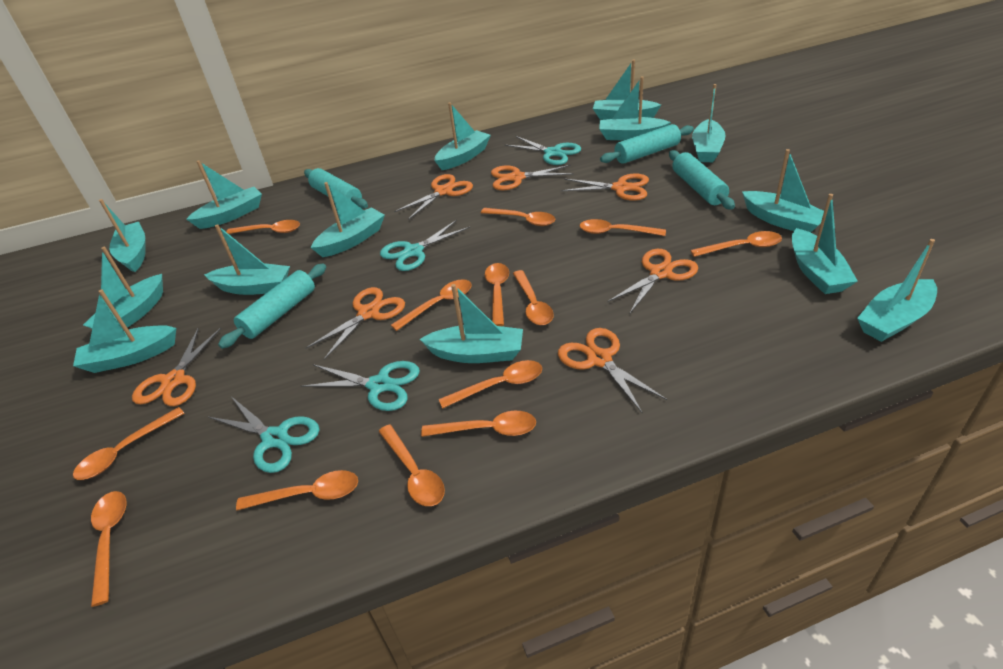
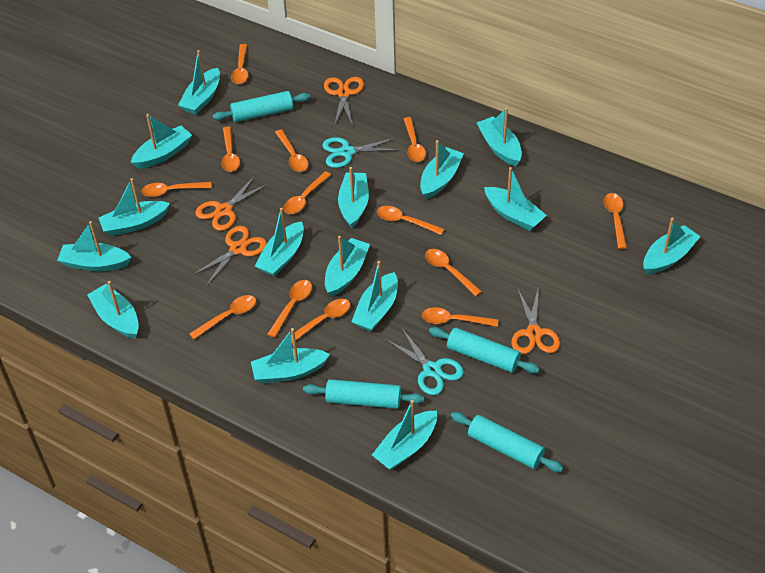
orange scissors: [132,328,221,406] [305,287,405,360] [394,174,473,220] [491,165,574,190] [558,328,667,414] [561,174,649,201] [607,249,698,313] = 7 -> [191,226,267,286] [195,176,268,231] [324,77,364,126] [511,288,560,354] = 4
turquoise boat: [73,289,176,373] [83,247,163,330] [99,199,145,272] [186,160,262,229] [204,224,290,295] [311,182,385,257] [420,284,523,363] [434,102,491,170] [593,60,661,120] [599,76,671,141] [692,84,726,162] [742,149,824,233] [792,194,858,294] [857,239,937,342] = 14 -> [57,221,131,271] [87,281,139,339] [99,178,170,236] [131,114,192,169] [178,50,220,115] [251,328,330,384] [255,208,304,277] [325,236,370,296] [338,167,369,228] [351,261,398,331] [372,400,437,470] [420,140,464,199] [477,108,522,167] [484,167,547,231] [643,217,701,274] = 15
turquoise scissors: [208,396,319,473] [301,361,420,411] [380,220,470,271] [505,136,581,165] = 4 -> [322,137,398,168] [385,328,464,395] = 2

